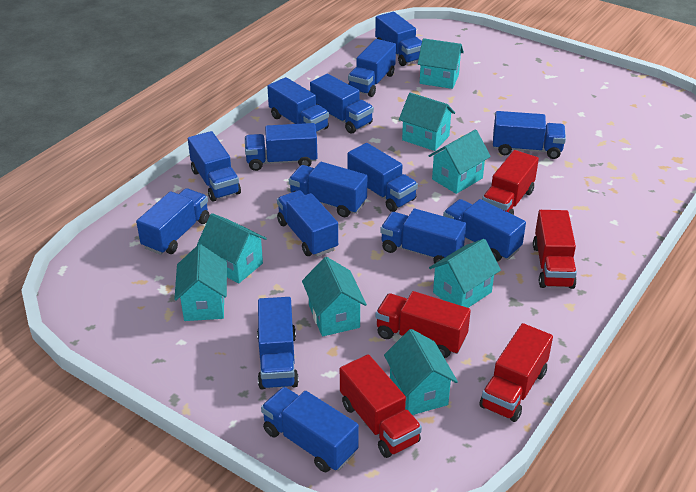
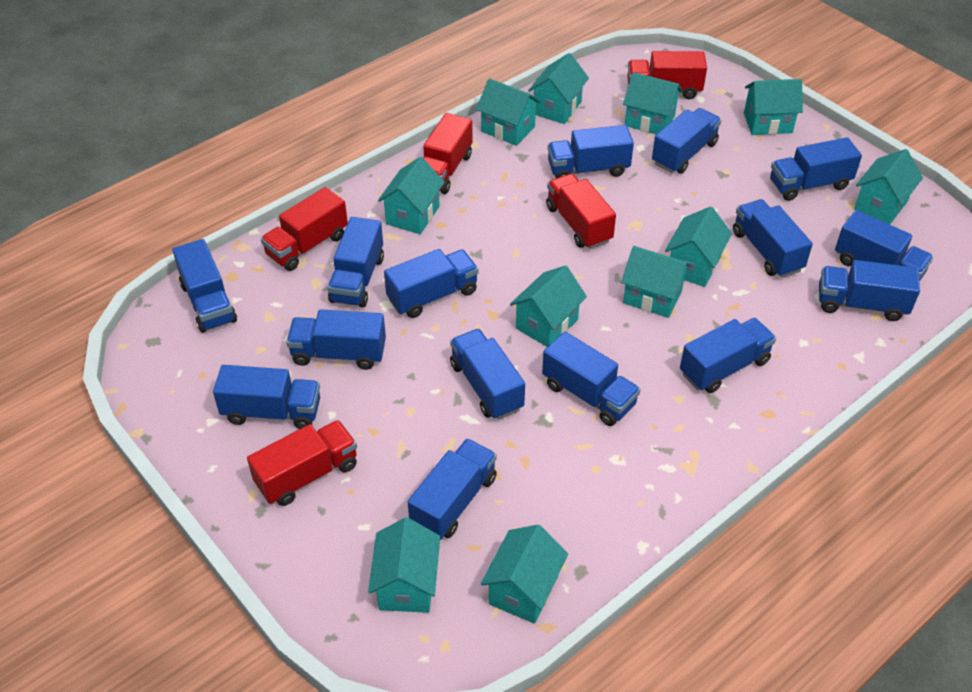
turquoise house: [174,244,227,321] [197,213,267,283] [302,257,367,336] [384,329,458,415] [399,93,455,151] [418,38,464,89] [428,130,491,194] [429,239,501,308] = 8 -> [368,517,440,613] [378,157,445,234] [476,78,541,146] [481,525,568,624] [510,265,587,347] [528,53,589,124] [621,246,691,318] [623,72,683,134] [665,206,732,287] [744,79,803,135] [854,149,923,225] = 11

